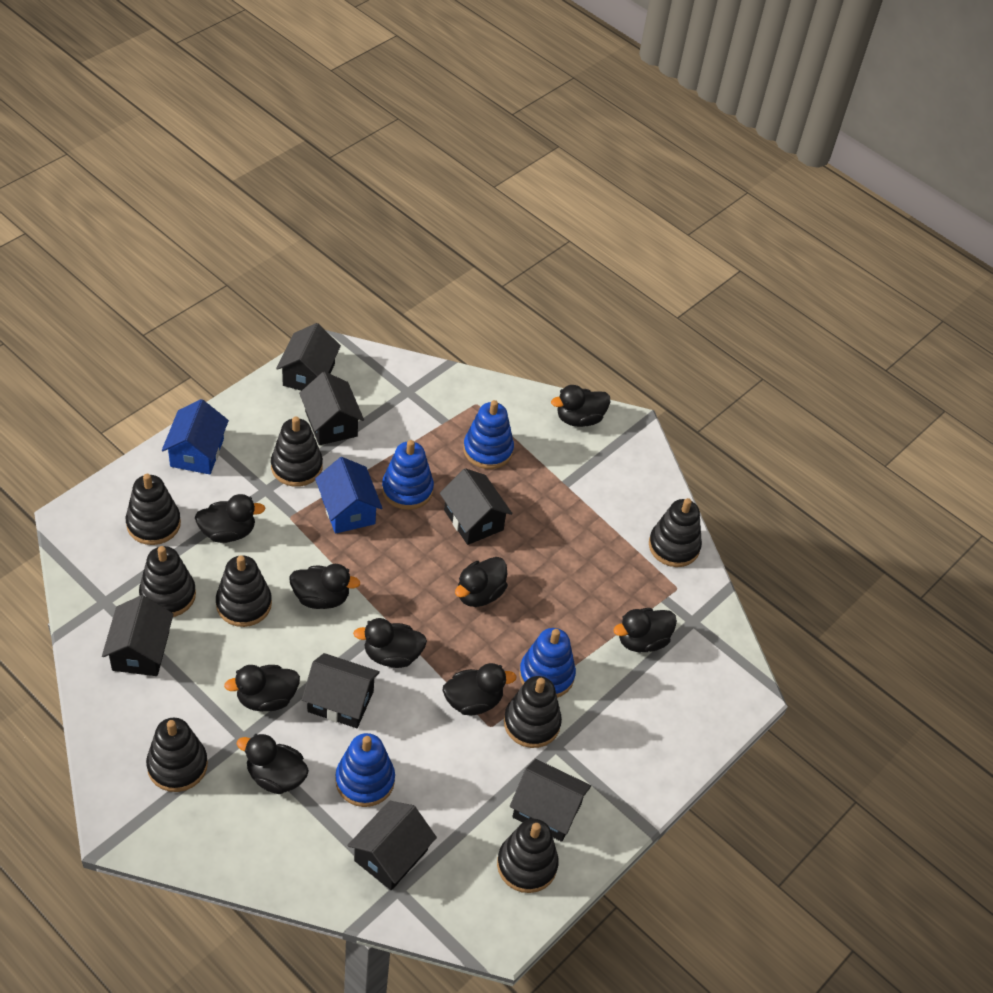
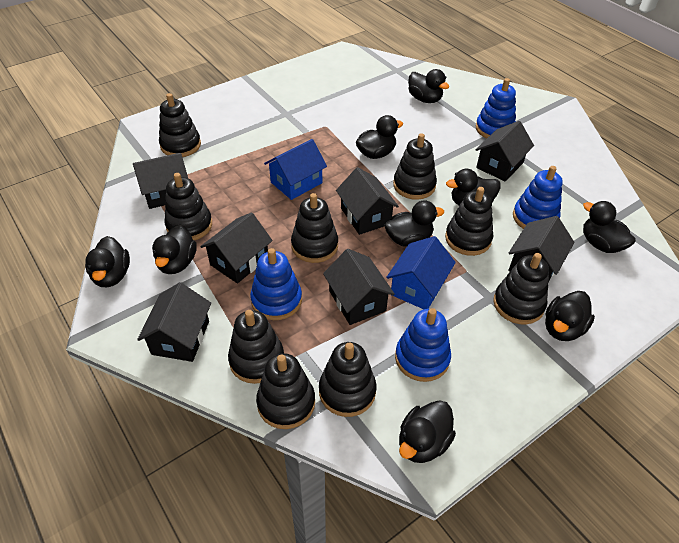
black stacking toy: [126,474,181,545] [139,546,196,617] [146,718,208,792] [216,555,272,627] [271,416,323,487] [497,819,559,893] [504,676,562,748] [649,498,702,567] = 8 -> [159,93,201,157] [165,173,212,241] [228,310,284,384] [256,353,315,429] [291,193,338,263] [319,342,376,417] [393,133,437,200] [445,187,493,256] [493,253,549,324] = 9

